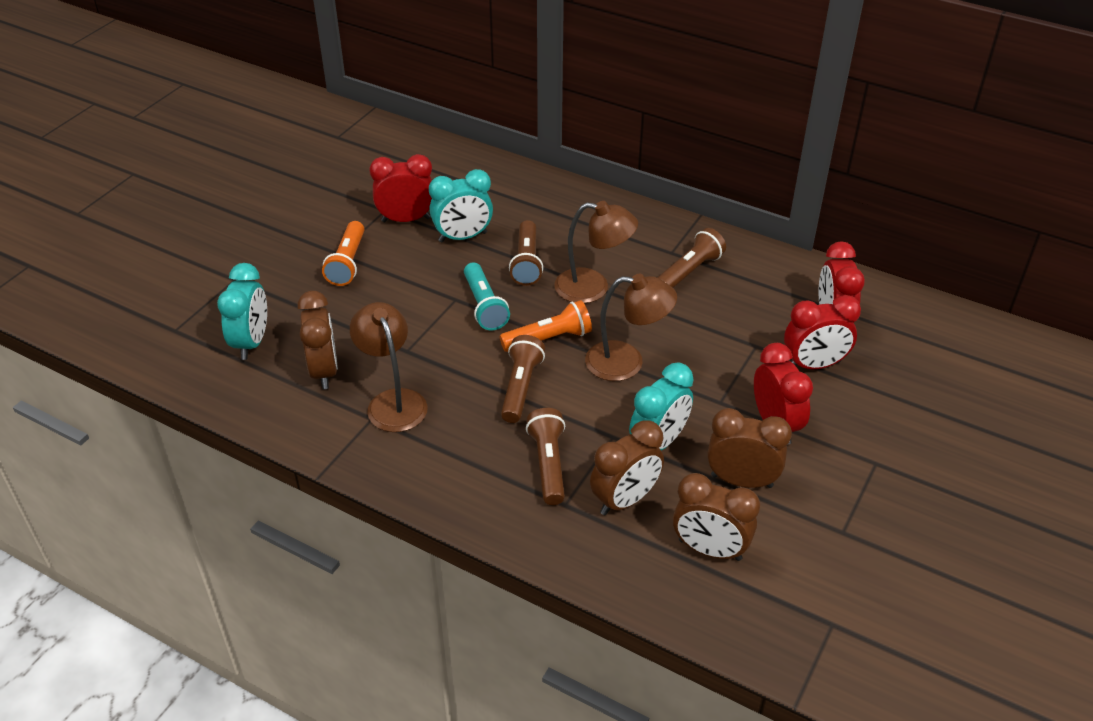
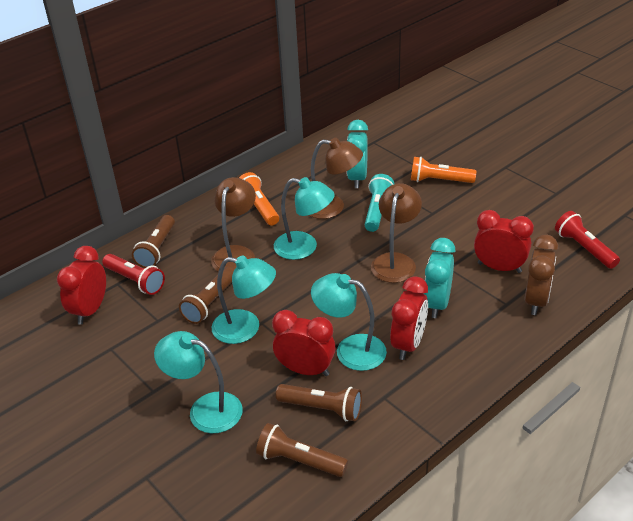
brown clock: [297,291,338,389] [590,420,664,515] [673,473,760,561] [707,408,792,488] = 4 -> [524,235,558,315] = 1
red flashlight: none = 0 -> [102,254,165,295] [555,211,620,269] = 2
turquoise clock: [217,263,267,360] [429,169,493,242] [629,363,694,451] = 3 -> [346,120,368,188] [423,238,456,318] = 2
turquoise lamp: none = 0 -> [154,331,243,433] [212,255,276,344] [274,177,335,260] [311,273,387,371] = 4

